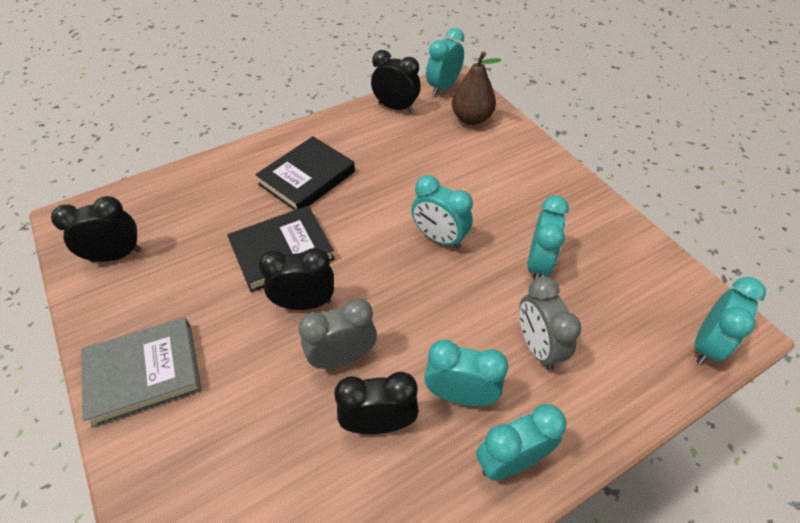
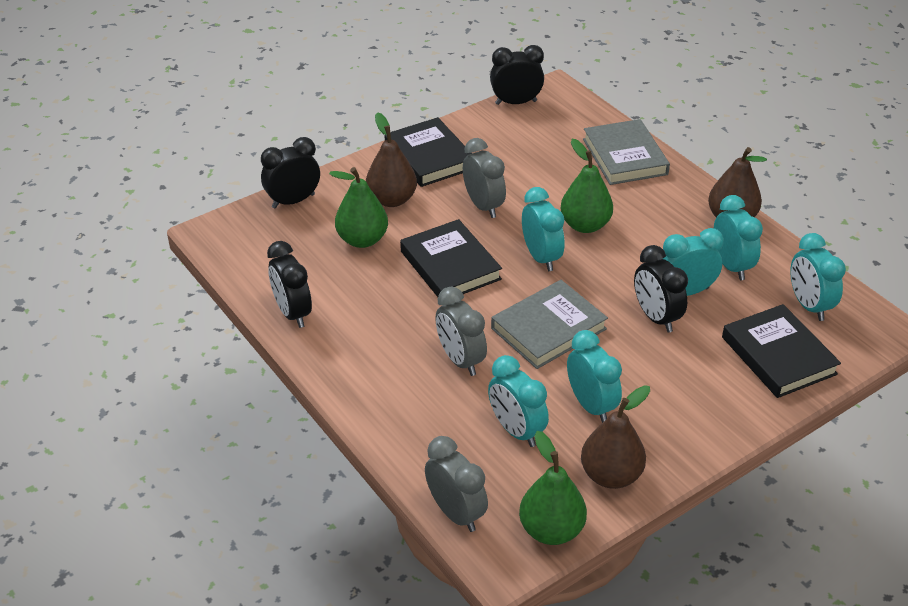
black book: [227,206,335,292] [255,136,355,210] = 2 -> [385,117,472,187] [400,219,502,297] [722,304,841,398] = 3
brown pear: [452,51,501,125] = 1 -> [366,112,417,207] [581,385,650,489] [708,147,767,217] = 3
green pear: none = 0 -> [329,167,388,248] [519,431,587,545] [560,139,613,233] = 3
grey book: [81,317,202,428] = 1 -> [491,280,608,369] [583,119,670,185] = 2
grey clock: [298,298,377,369] [519,276,581,370] = 2 -> [425,436,488,532] [435,287,487,376] [463,138,506,218] = 3

